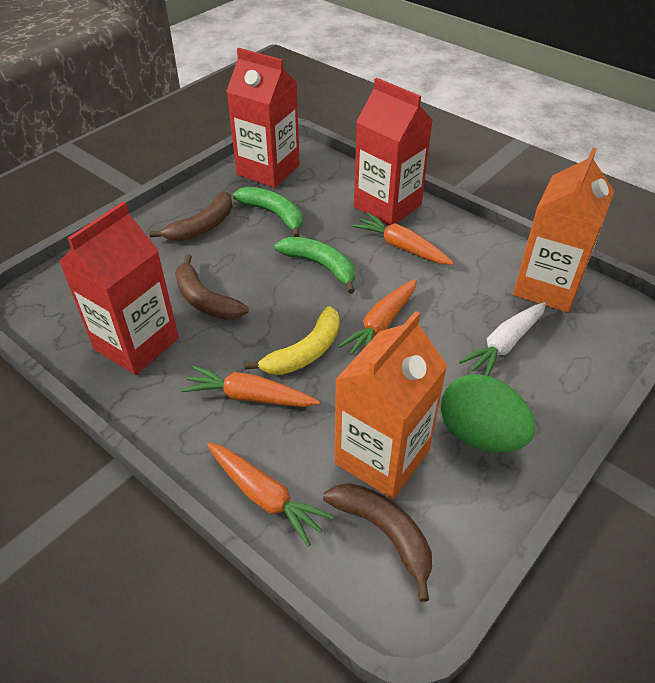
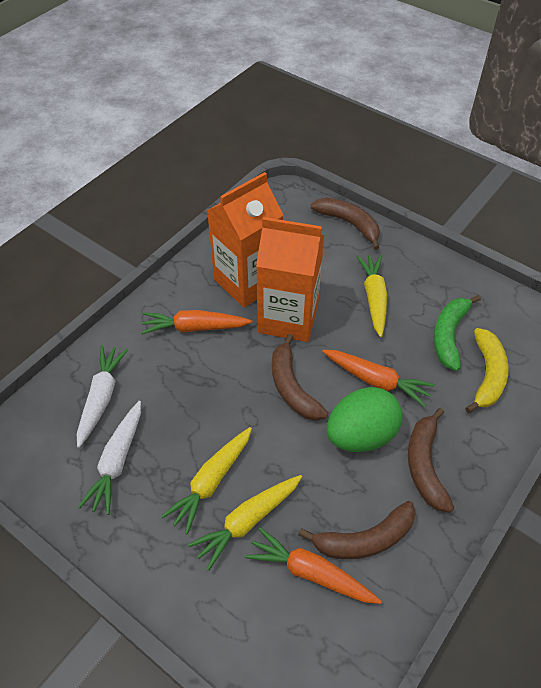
brown banana: [149,191,232,241] [175,254,249,320] [323,483,432,602] = 3 -> [272,334,328,421] [298,501,416,559] [311,198,380,250] [408,408,454,513] = 4
green banana: [233,186,302,237] [274,237,355,294] = 2 -> [434,295,481,371] = 1
orange carrot: [181,365,320,407] [207,443,334,547] [338,279,417,354] [352,212,454,265] = 4 -> [141,310,252,334] [245,527,382,604] [322,350,435,407] = 3
red carton: [59,201,179,375] [226,48,300,188] [354,78,433,226] = 3 -> none = 0
white carrot: [459,302,546,376] = 1 -> [77,346,128,448] [78,401,141,515] = 2
yellow carrot: none = 0 -> [161,427,252,535] [188,475,302,571] [356,255,387,337] = 3

